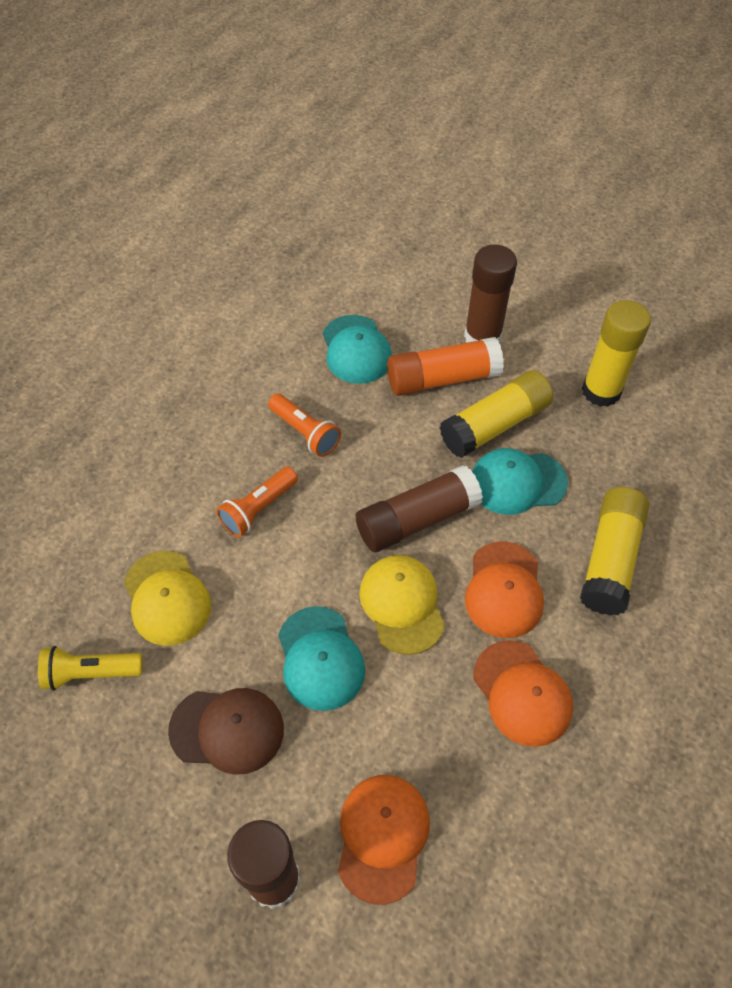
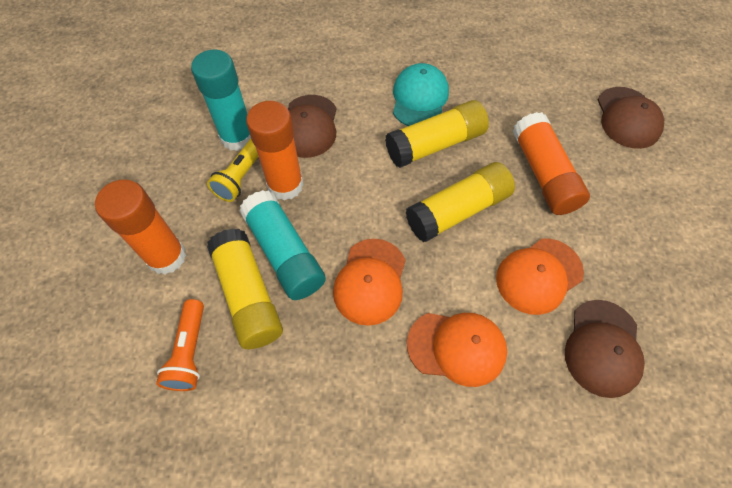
brown cap: [168,688,284,775] = 1 -> [288,95,337,158] [565,300,645,398] [598,87,664,149] = 3
brown glue stick: [227,820,301,909] [356,465,483,552] [464,245,517,344] = 3 -> none = 0
orange flashlight: [217,467,298,537] [268,394,341,457] = 2 -> [156,299,204,391] = 1
orange glue stick: [387,337,504,396] = 1 -> [95,179,186,275] [246,101,304,201] [513,112,590,215] = 3
turquoise cap: [278,606,365,711] [323,315,392,384] [472,448,568,515] = 3 -> [393,63,449,126] = 1
turquoise glue stick: none = 0 -> [191,50,251,151] [239,190,326,300] = 2
yellow cap: [124,550,211,646] [359,555,445,655] = 2 -> none = 0

